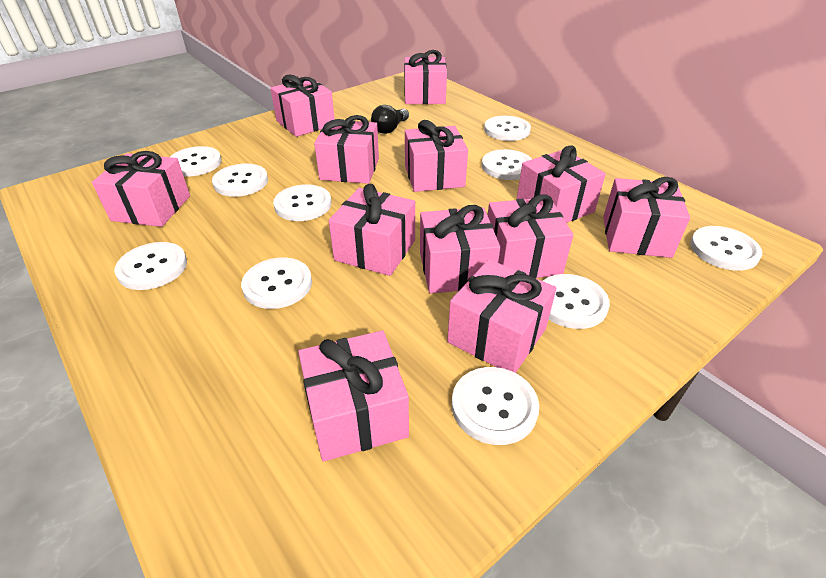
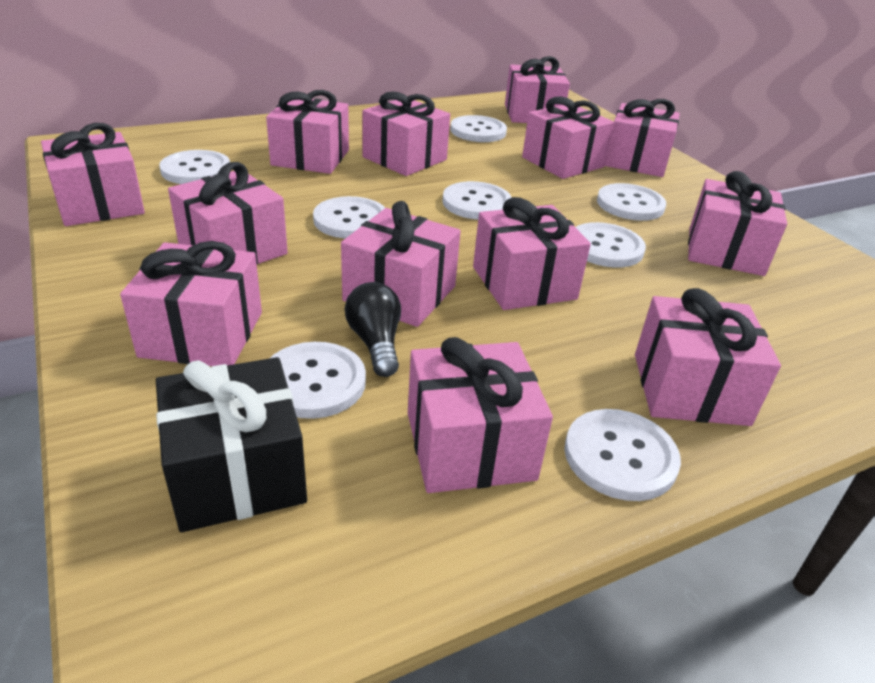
black gift: none = 0 -> [156,357,307,532] = 1
pink gift: [92,151,190,227] [270,74,335,137] [298,330,409,462] [314,115,379,184] [329,184,415,276] [404,50,447,104] [405,120,468,192] [420,205,500,294] [447,259,556,373] [488,194,573,278] [517,146,606,223] [603,177,690,258] = 12 -> [41,123,145,226] [120,241,262,366] [168,162,288,264] [266,90,349,174] [341,201,461,327] [362,91,450,176] [408,337,553,493] [473,197,591,310] [505,56,570,123] [522,96,614,179] [605,99,680,177] [635,288,781,426] [688,171,787,276] = 13
white button: [114,242,187,290] [170,146,221,177] [212,163,268,197] [241,258,312,309] [273,184,331,221] [452,367,539,445] [482,149,532,180] [484,116,531,141] [543,274,610,329] [690,226,762,271] = 10 -> [159,150,230,184] [270,342,366,419] [313,196,385,239] [442,181,512,220] [450,115,507,142] [564,409,681,501] [575,222,646,268] [597,183,666,221] = 8

